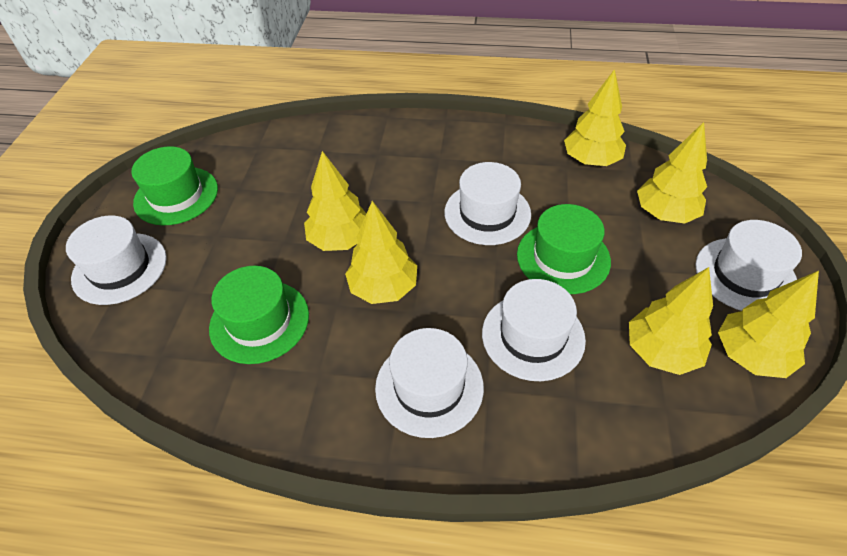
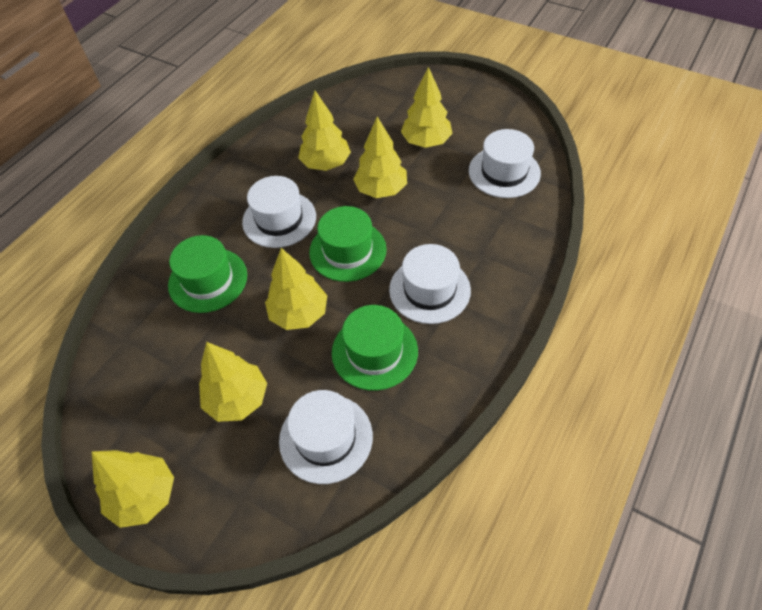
white hat: [66,215,167,305] [375,328,484,438] [444,162,531,245] [482,279,586,381] [695,220,802,311] = 5 -> [242,176,316,248] [279,390,373,484] [389,244,471,324] [469,129,541,198] = 4

